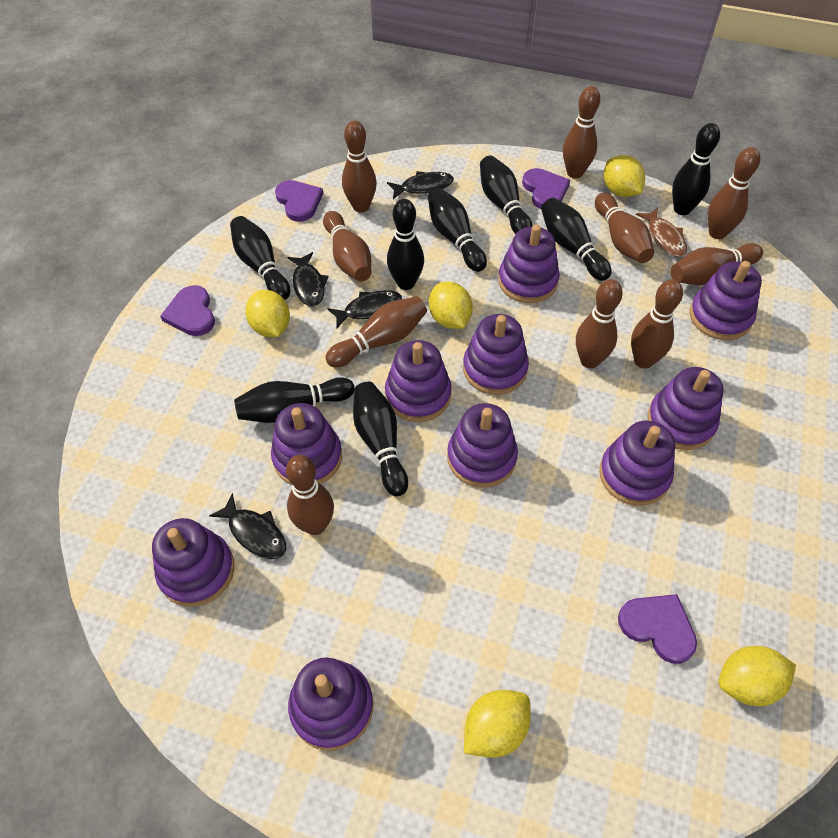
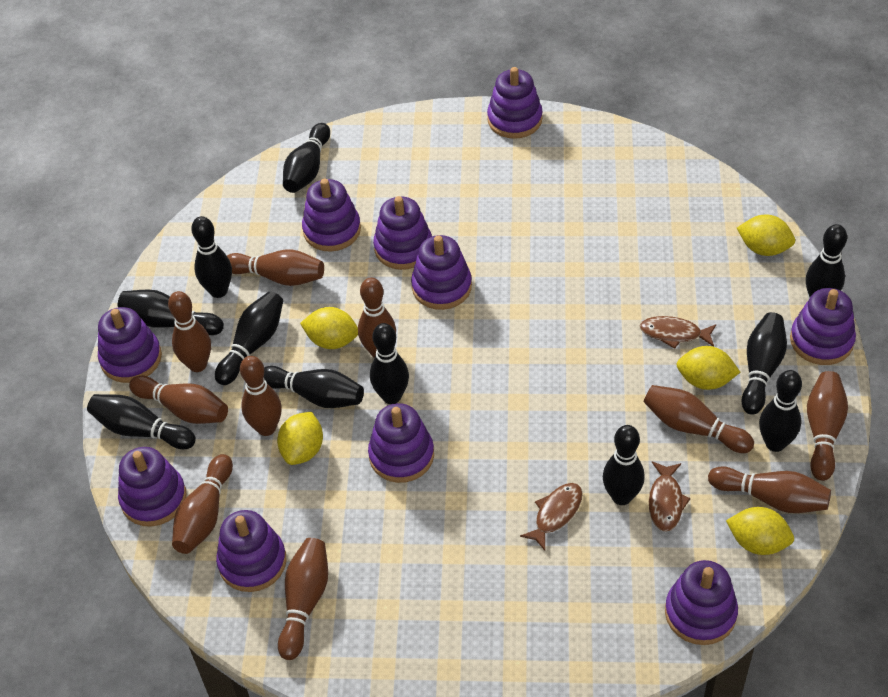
black bowling pin: [230,216,290,300] [234,377,355,423] [353,382,408,496] [387,199,424,290] [428,188,487,272] [480,155,532,234] [541,198,612,281] [672,123,720,215] = 8 -> [87,394,196,449] [118,290,224,335] [191,216,232,298] [215,291,283,385] [264,366,364,408] [283,123,330,193] [370,323,409,404] [603,425,645,505] [741,312,787,415] [759,370,802,452] [806,224,847,297] = 11
black fish: [209,493,286,559] [288,252,329,306] [327,290,402,329] [387,171,454,199] = 4 -> none = 0
brown fish: [636,208,687,257] = 1 -> [520,483,583,551] [640,316,716,349] [649,461,691,532] = 3
purple heart: [160,285,215,336] [275,180,323,222] [522,168,570,209] [618,594,697,664] = 4 -> none = 0

